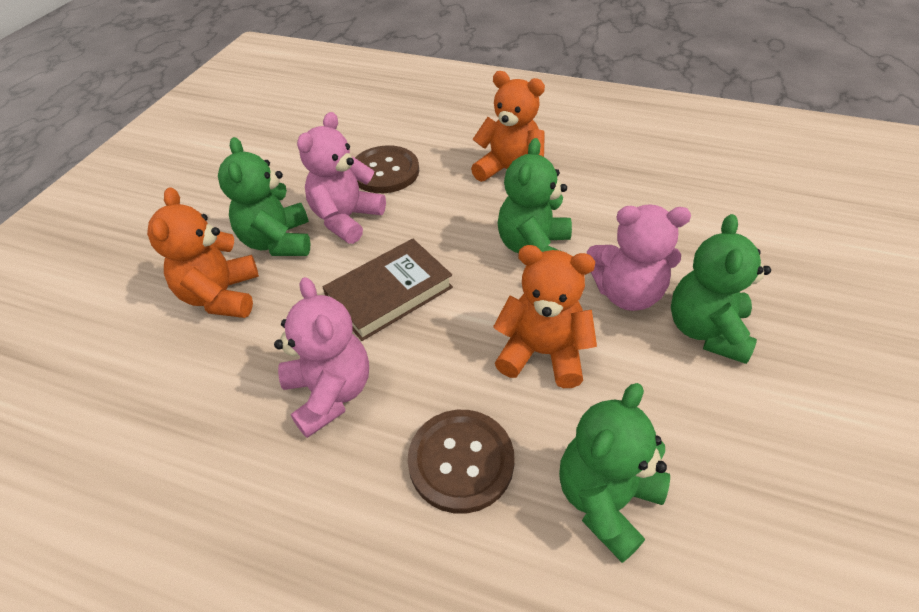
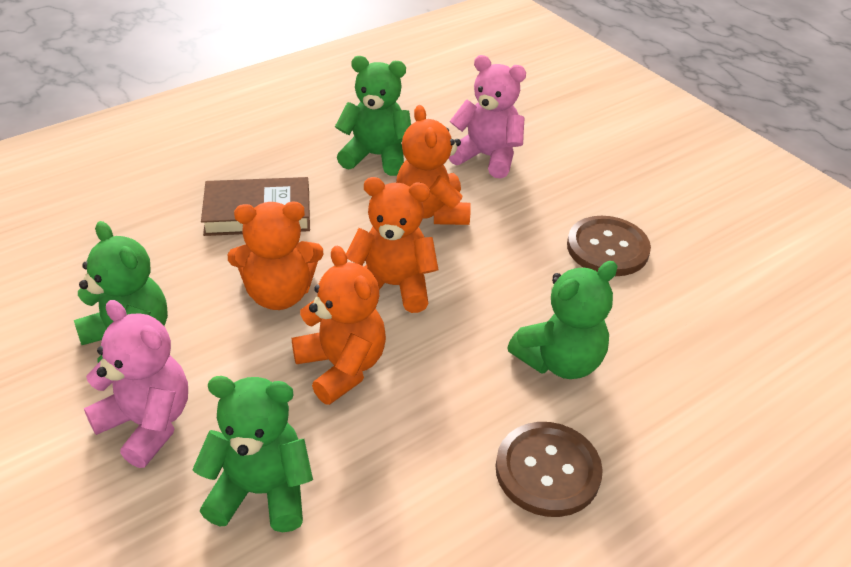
orange teddy bear: [147,187,259,318] [471,71,545,182] [493,245,597,388] = 3 -> [228,202,324,310] [292,245,386,405] [346,177,438,313] [396,105,471,225] = 4
pink teddy bear: [274,277,369,438] [297,112,386,244] [587,205,691,311] = 3 -> [84,300,188,468] [449,55,526,179] = 2

